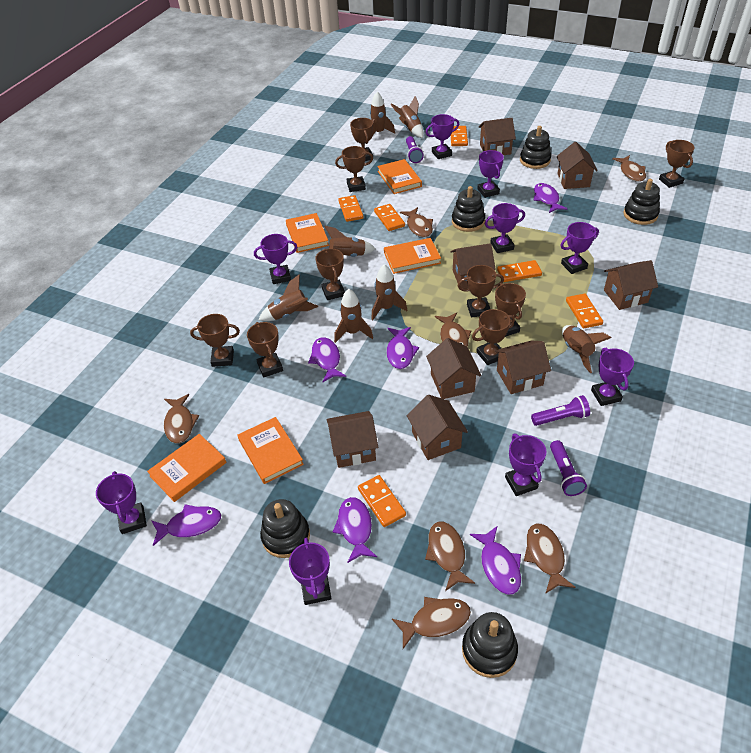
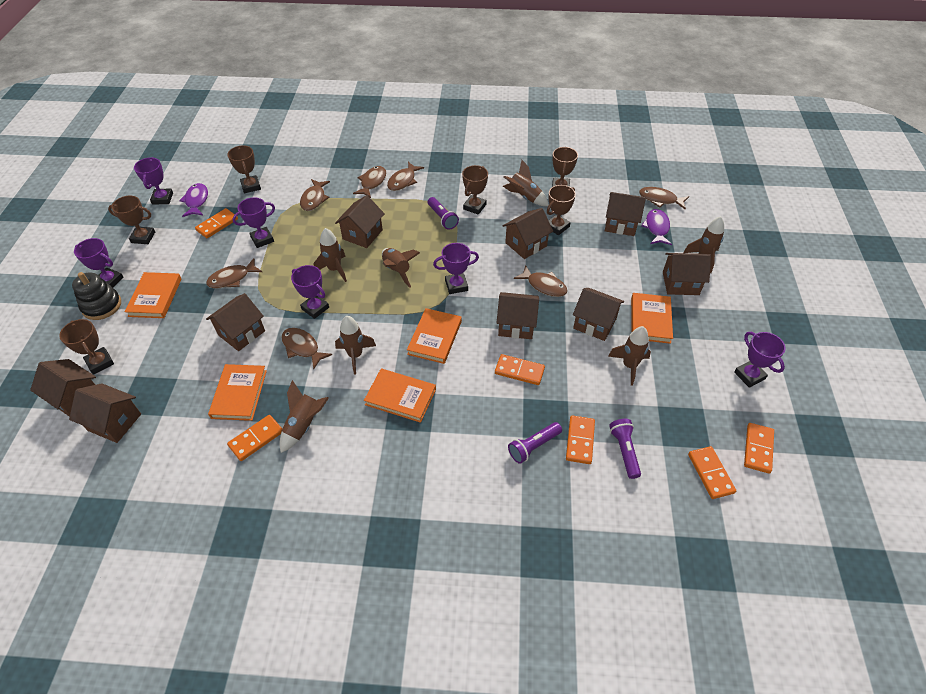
black stacking toy: [260,499,310,558] [452,186,485,232] [462,612,518,678] [520,126,551,169] [623,179,660,225] = 5 -> [72,272,121,320] = 1
brown house: [327,411,378,468] [407,395,468,460] [426,338,481,399] [450,243,496,289] [479,118,516,155] [495,341,551,394] [557,142,598,189] [604,260,658,310] = 8 -> [30,359,96,417] [69,383,141,443] [206,293,265,351] [335,195,385,248] [497,292,539,339] [503,208,553,259] [573,288,624,341] [605,192,646,236] [663,253,711,295] = 9
brown trophy: [190,314,240,367] [247,322,283,377] [315,249,345,300] [335,146,373,192] [350,118,373,161] [458,265,504,318] [472,309,515,365] [495,283,526,337] [659,140,695,188] = 9 -> [59,319,114,375] [108,196,155,244] [227,145,261,193] [462,165,488,215] [547,185,576,235] [552,147,578,187] = 6
purple fish: [152,504,221,546] [308,337,346,382] [333,497,377,563] [386,327,419,369] [470,526,521,595] [533,183,568,213] = 6 -> [179,183,208,217] [641,209,672,245] = 2
purple trophy: [96,471,147,534] [254,234,297,284] [289,538,332,605] [425,114,459,159] [477,150,504,198] [485,203,525,253] [505,434,546,496] [561,222,599,274] [591,348,634,406] = 9 -> [74,238,124,288] [134,157,173,205] [232,197,275,248] [291,265,329,319] [433,243,479,294] [734,332,785,388] = 6

